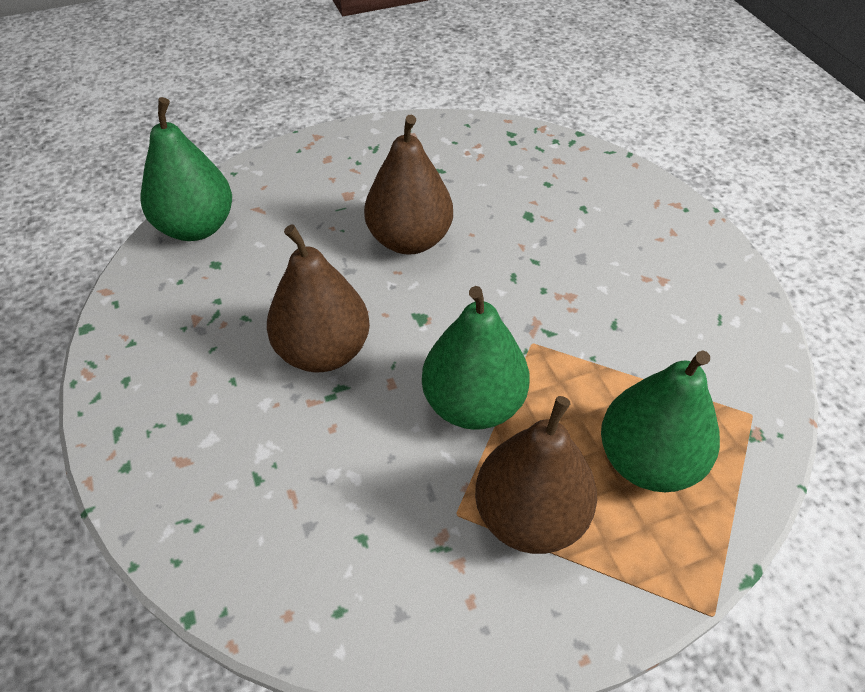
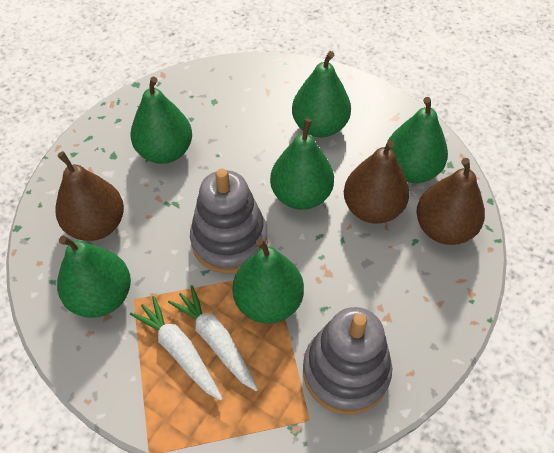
green pear: [141,97,232,241] [422,286,530,430] [601,350,720,492] = 3 -> [57,236,131,318] [131,77,192,164] [232,238,304,324] [270,118,334,210] [292,51,351,138] [386,97,448,183] = 6
grey stacking toy: none = 0 -> [190,169,268,274] [303,307,392,414] = 2
white carrot: none = 0 -> [130,296,223,400] [168,285,258,391] = 2

